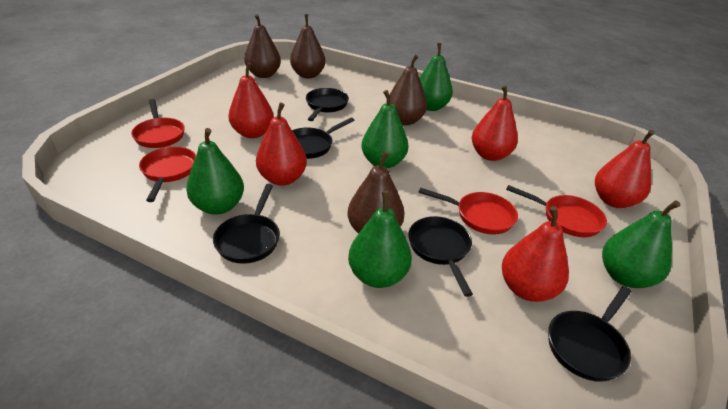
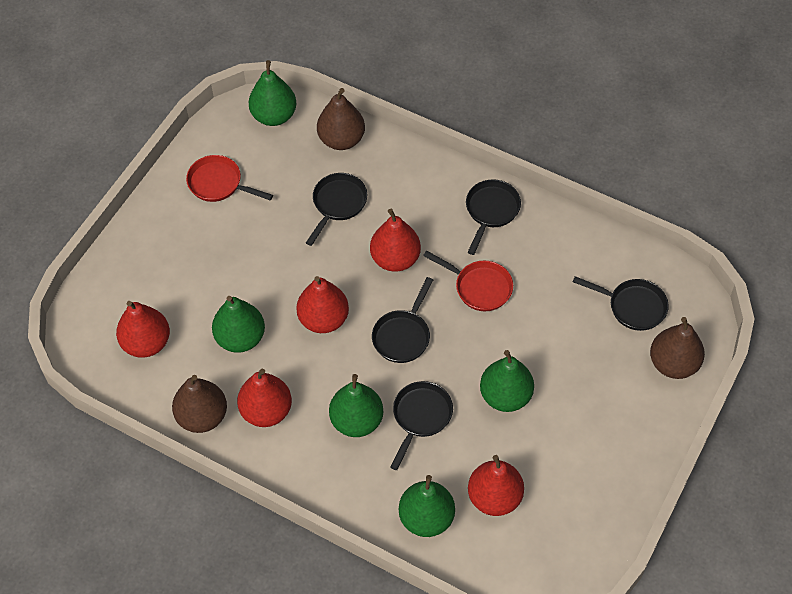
brown pear: [244,14,281,78] [290,14,326,78] [348,151,405,234] [389,55,427,125] = 4 -> [172,375,227,433] [317,88,365,150] [650,317,705,379] = 3
red pan: [131,99,185,148] [139,146,196,202] [418,188,518,235] [506,185,607,237] = 4 -> [186,155,273,202] [423,250,513,311] = 2

